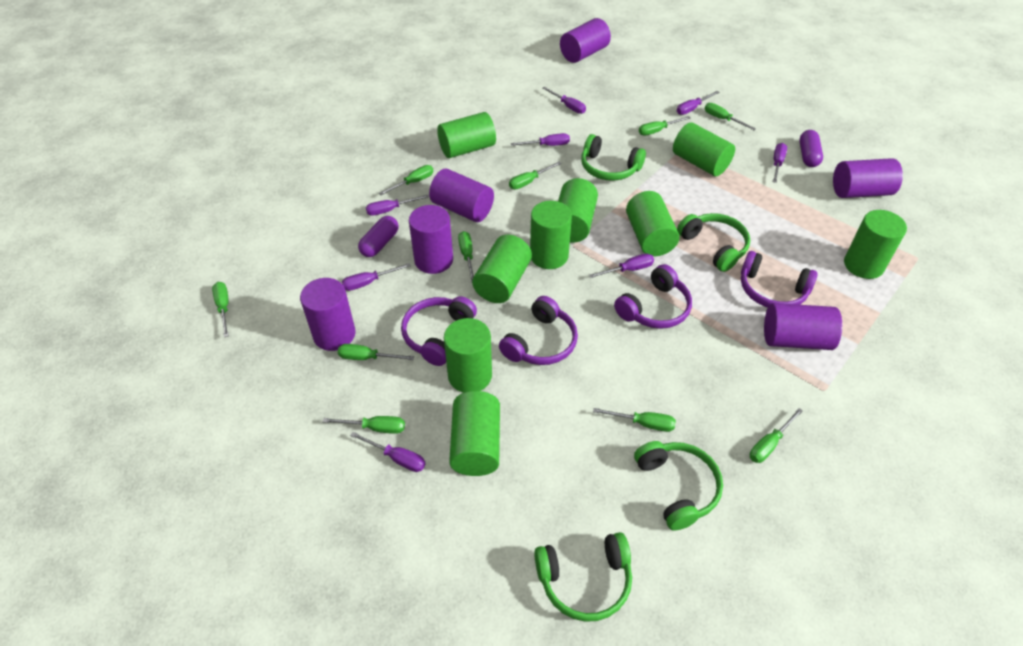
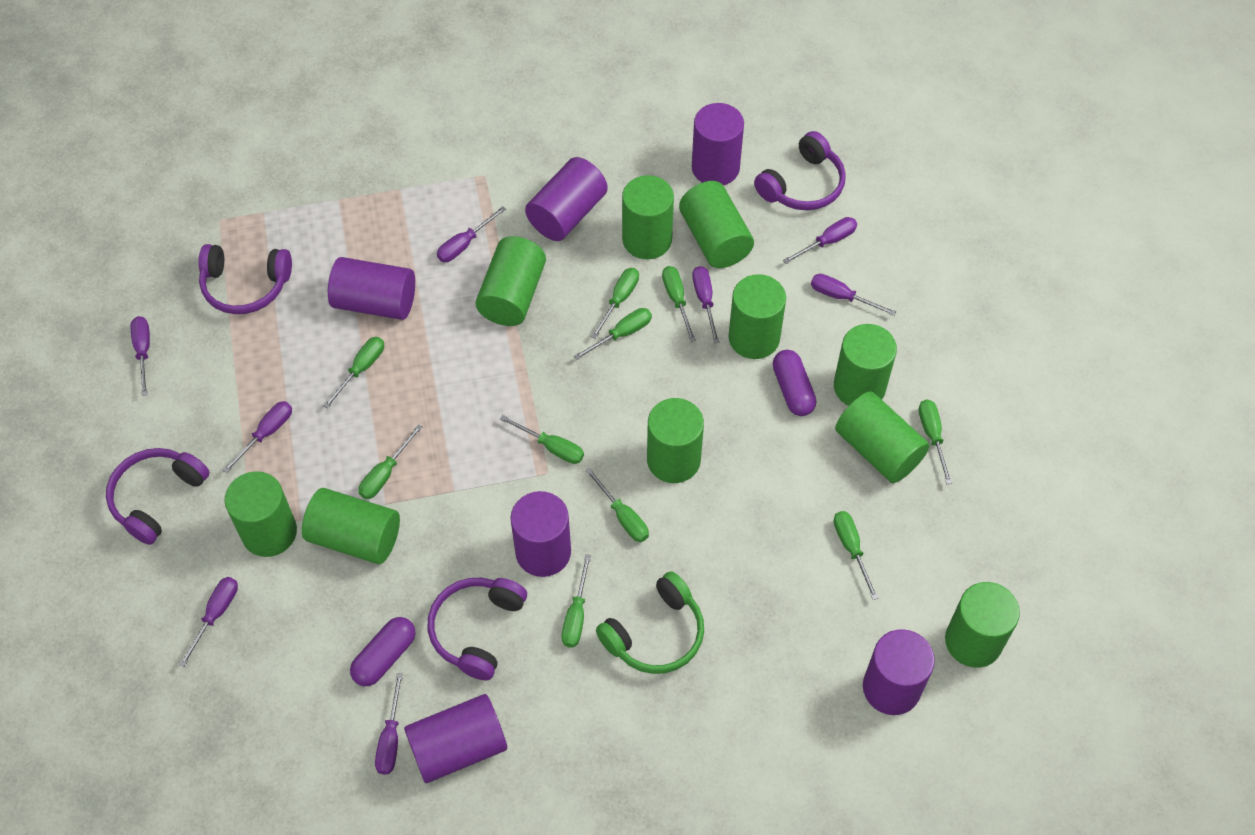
green cylinder: [437,112,496,158] [444,318,492,393] [449,391,500,476] [472,235,532,303] [530,201,572,269] [558,178,598,242] [626,191,679,256] [673,123,735,176] [844,210,907,279] = 9 -> [224,471,297,557] [302,488,400,564] [475,236,546,326] [622,175,674,259] [647,398,704,483] [679,181,754,268] [728,274,786,359] [834,324,897,406] [835,391,929,483] [945,582,1020,668] = 10
green headphones: [534,532,632,622] [581,134,646,181] [634,441,723,530] [677,213,750,272] = 4 -> [596,571,704,674] = 1

